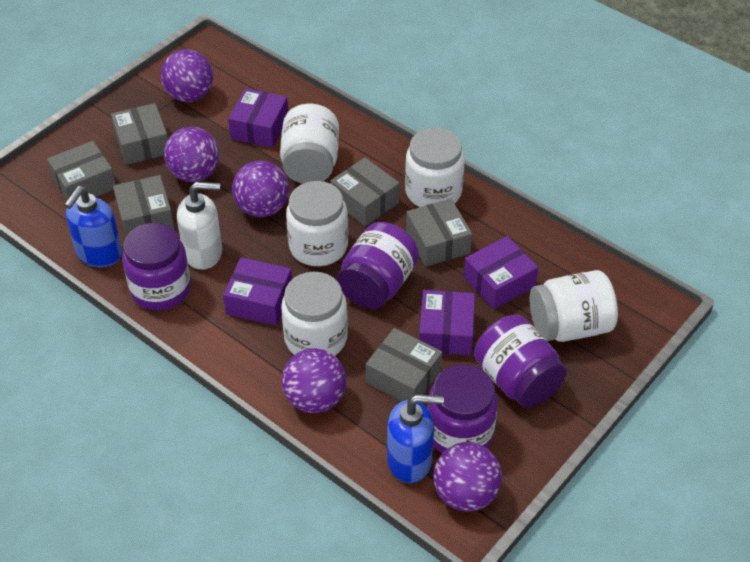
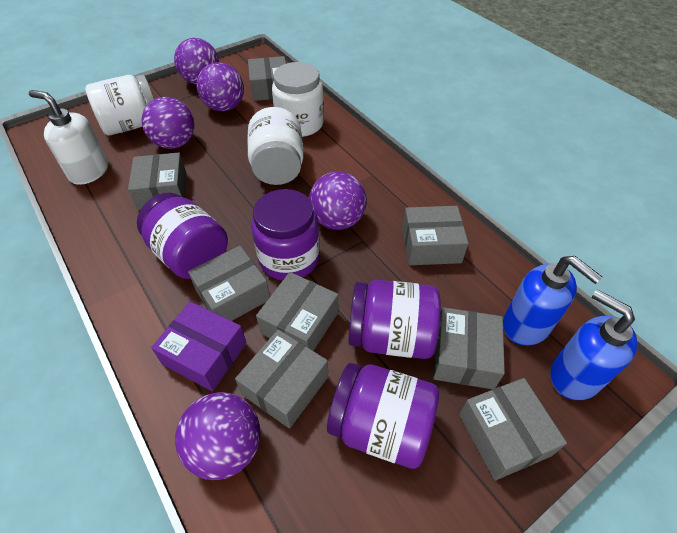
grey box: [47,141,116,201] [111,103,168,165] [113,175,175,237] [330,158,400,227] [366,328,442,402] [406,199,472,267] = 6 -> [128,153,187,210] [188,246,270,321] [235,329,328,429] [248,56,286,101] [256,272,338,351] [402,206,469,265] [433,307,505,389] [459,378,567,480] = 8
purple box: [223,257,292,326] [228,88,288,148] [419,290,475,356] [464,236,538,309] = 4 -> [151,301,247,391] = 1
white jar: [280,104,339,184] [281,272,348,356] [286,181,348,266] [405,127,465,207] [530,270,618,342] = 5 -> [85,75,154,135] [247,107,304,185] [272,62,324,137] = 3

